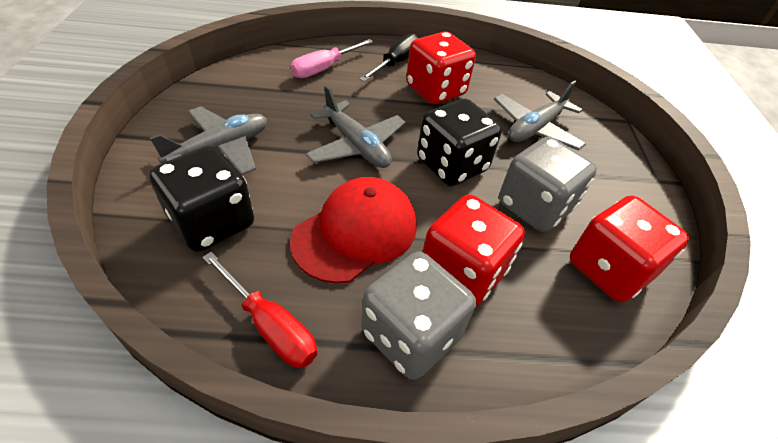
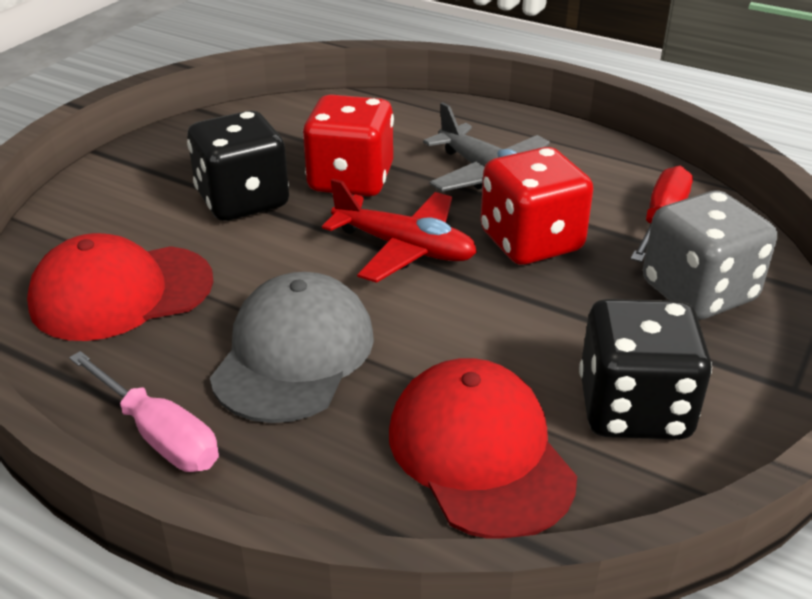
black screwdriver: [360,33,418,82] = 1 -> none = 0
grey cap: none = 0 -> [210,272,374,423] = 1
grey dice: [361,252,476,380] [499,137,597,232] = 2 -> [643,190,777,320] = 1
grey plane: [150,106,267,175] [306,85,406,168] [494,80,586,151] = 3 -> [423,102,550,192] = 1
red cap: [290,177,417,284] = 1 -> [27,233,214,341] [389,358,577,539] = 2
red dice: [406,32,476,104] [423,194,525,306] [570,195,689,302] = 3 -> [302,94,394,197] [480,147,593,265] = 2
red plane: none = 0 -> [322,178,477,283] = 1

